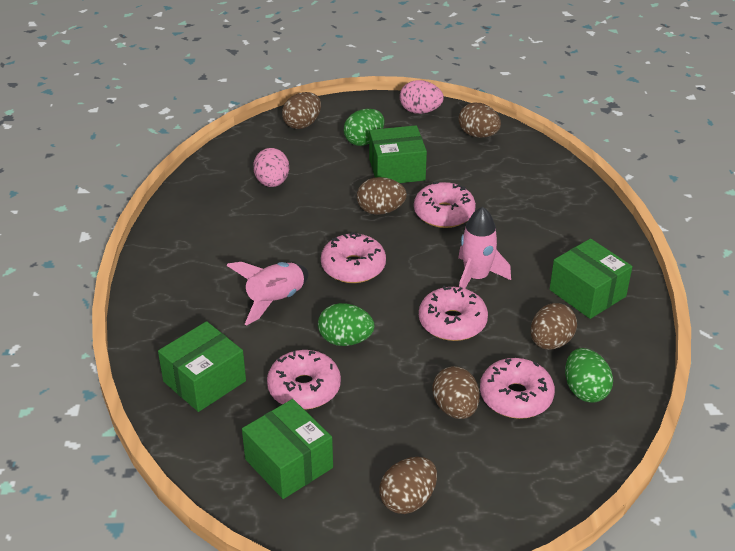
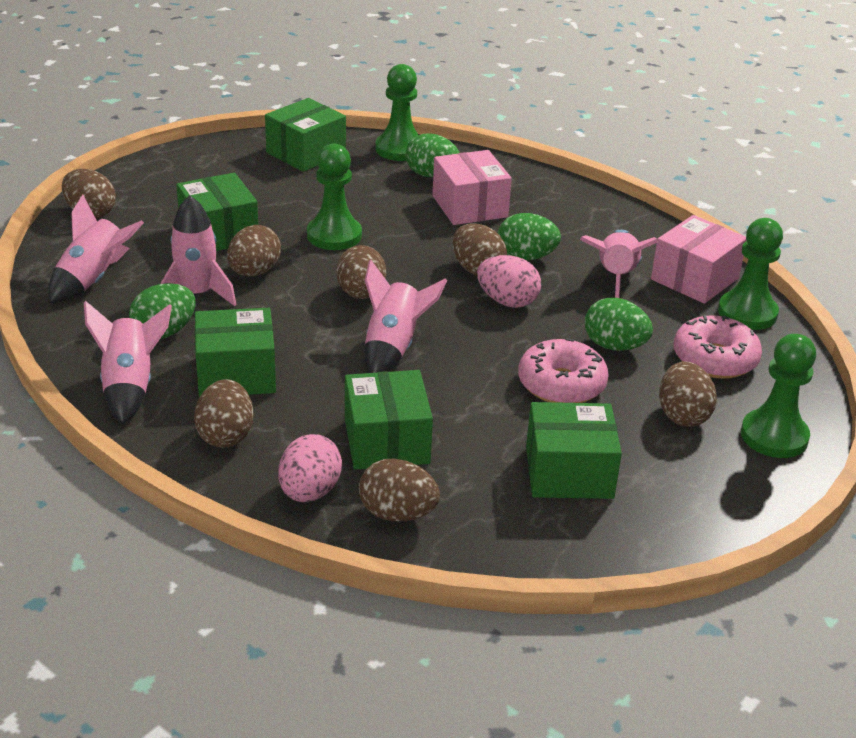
brown egg: [282,92,321,129] [357,177,407,215] [379,457,437,514] [432,366,480,419] [459,103,501,138] [531,303,577,350] = 6 -> [62,169,116,218] [194,379,253,448] [227,225,281,276] [337,245,386,299] [359,458,440,521] [452,223,507,276] [659,362,717,427] = 7
green box: [158,321,246,412] [242,399,333,499] [369,125,427,183] [550,238,632,319] = 4 -> [176,173,258,251] [195,308,276,397] [265,98,346,172] [345,370,433,470] [526,402,622,499] = 5
green egg: [318,303,374,346] [344,109,384,146] [565,348,613,403] = 3 -> [129,283,196,339] [406,133,460,177] [498,213,561,261] [585,298,653,351] = 4
green pawn: none = 0 -> [307,144,362,250] [375,64,419,161] [718,218,783,330] [741,334,816,458] = 4
pink box: none = 0 -> [432,150,512,225] [651,215,747,304] = 2
pink donut: [267,350,341,410] [321,232,386,283] [414,182,476,228] [419,286,488,341] [480,358,555,419] = 5 -> [518,338,609,403] [674,315,762,379] = 2
pink rocket: [226,262,309,325] [458,207,511,288] = 2 -> [48,195,144,303] [84,301,172,424] [160,195,236,306] [364,259,447,373] [580,230,658,298] = 5

